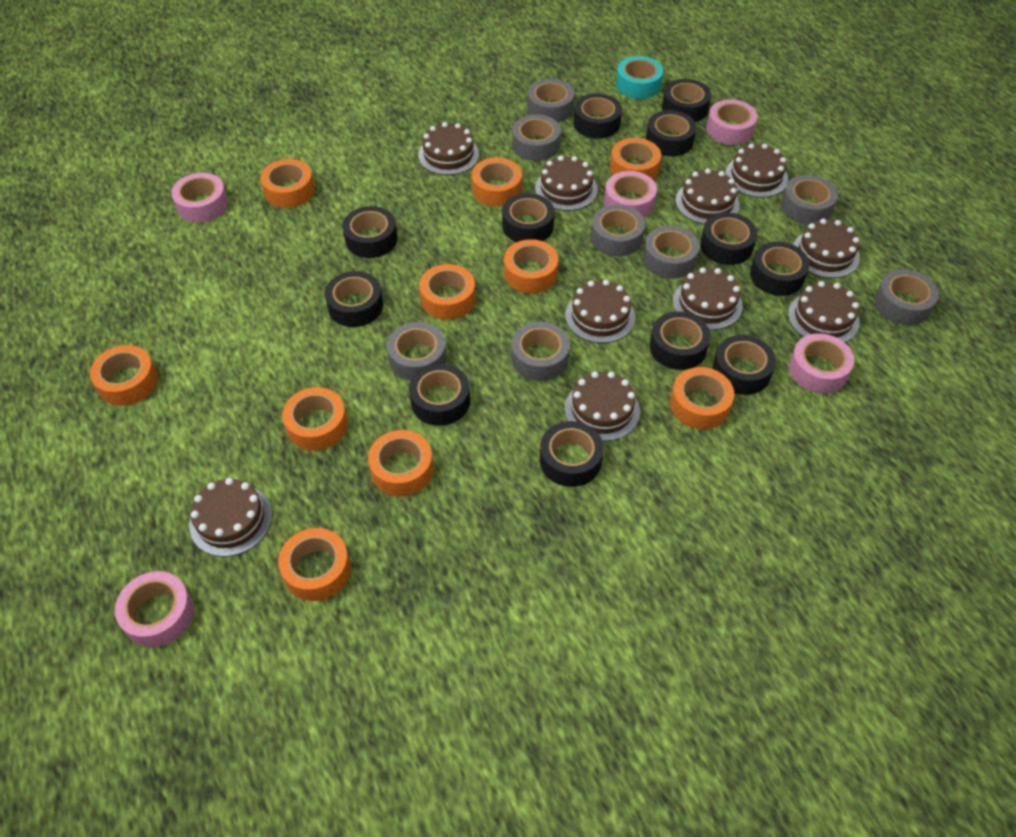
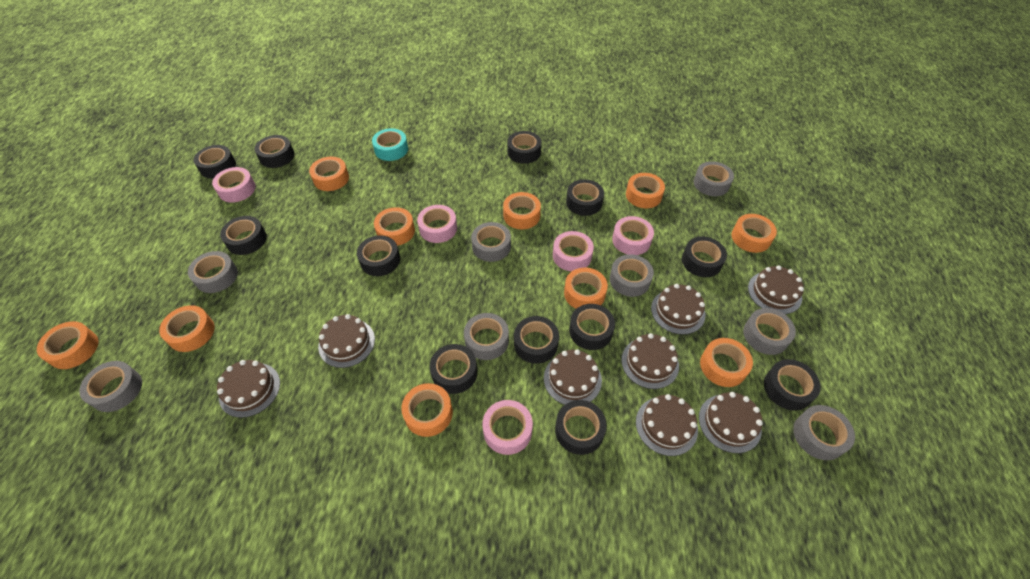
brown cake: [189,478,272,557] [418,122,479,175] [535,156,598,211] [565,280,635,343] [565,371,640,441] [673,267,743,330] [676,168,740,224] [725,143,788,198] [788,281,860,343] [793,219,860,278] = 10 -> [217,360,280,418] [318,314,375,368] [544,349,602,405] [621,333,679,389] [636,394,698,456] [651,284,706,335] [699,392,763,453] [748,265,804,314] = 8

